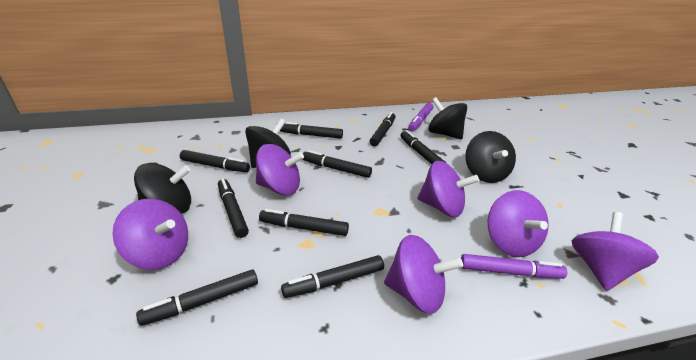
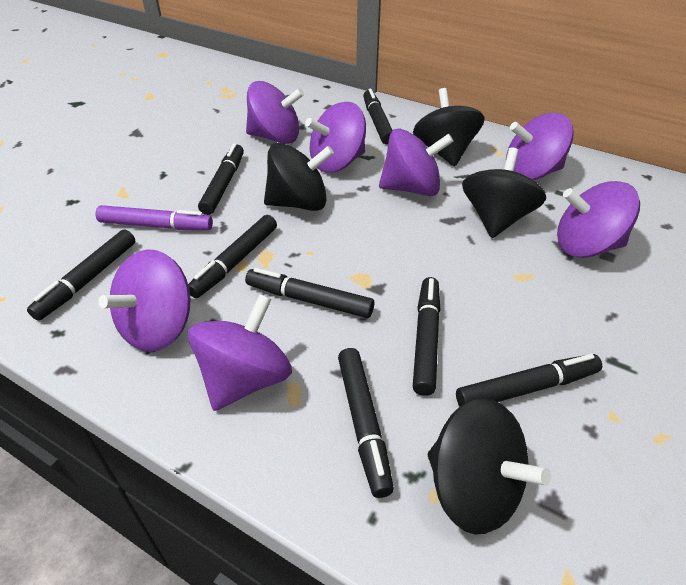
black marker: [136,269,258,326] [180,150,250,172] [218,179,249,238] [259,209,349,236] [280,122,343,139] [281,255,384,298] [303,150,372,178] [370,112,396,146] [400,130,446,164] = 9 -> [27,229,135,321] [188,215,277,298] [198,144,244,215] [245,268,374,318] [338,348,394,498] [363,88,393,145] [413,277,441,396] [456,354,602,406] = 8
purple marker: [408,103,433,131] [461,254,567,279] = 2 -> [96,205,213,230] = 1
purple spinning top: [112,199,188,270] [256,144,304,195] [384,235,463,314] [417,161,479,217] [488,190,549,257] [572,212,659,291] = 6 -> [99,249,191,352] [188,294,292,411] [246,81,304,144] [305,102,366,173] [379,128,454,196] [506,113,574,180] [557,181,640,258] = 7

